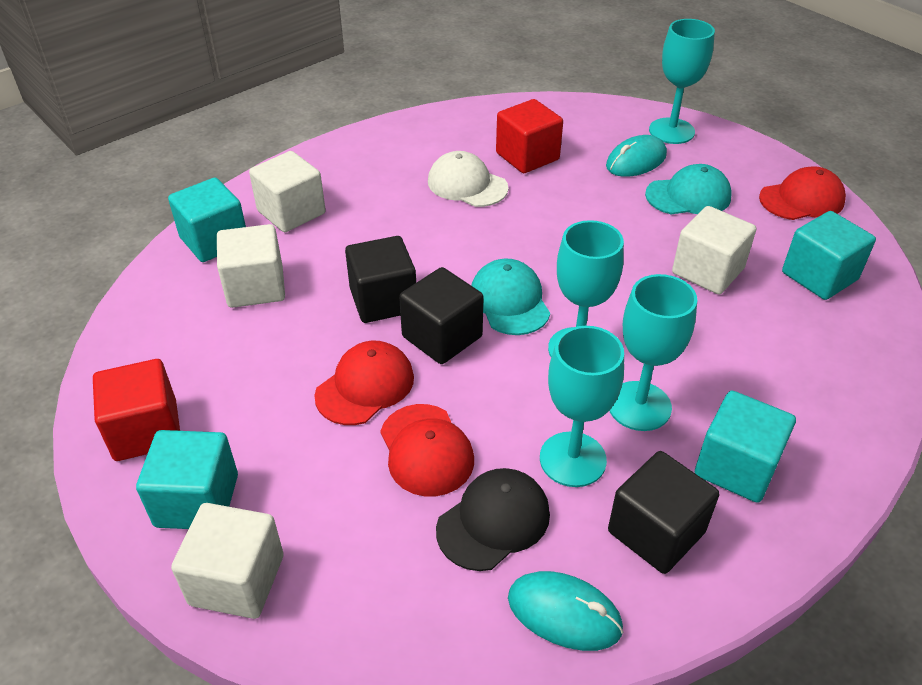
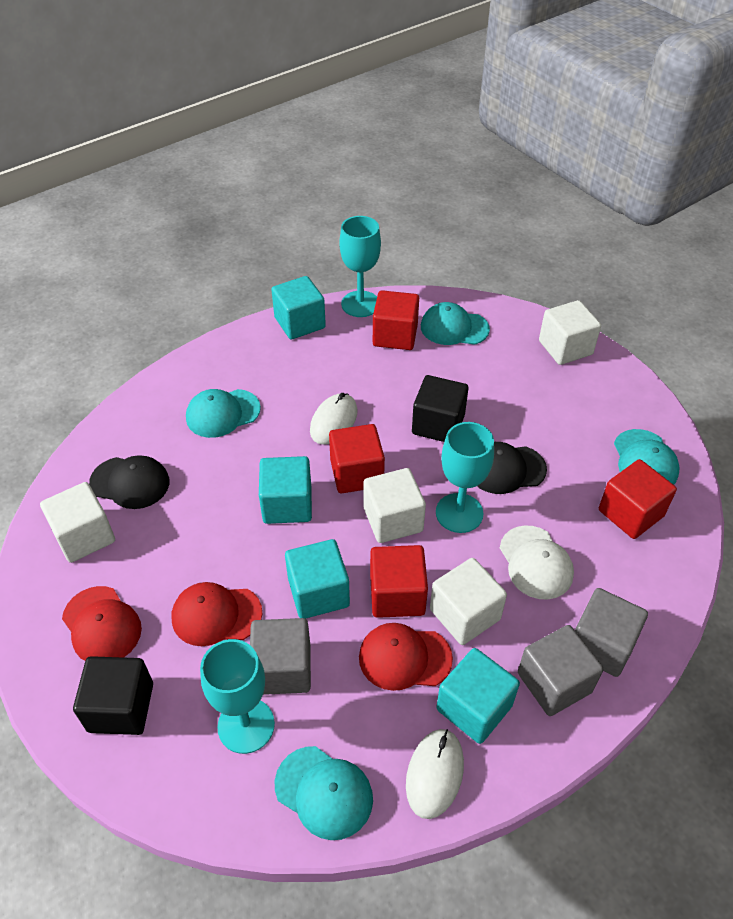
black cap: [436,468,550,571] = 1 -> [89,455,169,509] [477,442,547,494] = 2
black cube: [345,236,416,323] [399,267,484,364] [608,451,719,574] = 3 -> [73,656,153,735] [412,375,468,442] = 2
grey cube: none = 0 -> [250,618,311,695] [518,625,603,716] [575,588,648,677] = 3
red cube: [93,359,180,461] [496,99,563,173] = 2 -> [329,424,385,493] [370,545,428,618] [373,290,419,350] [599,459,677,539] = 4
turquoise cap: [471,259,550,335] [645,164,732,214] = 2 -> [186,389,261,438] [275,746,373,840] [421,302,490,345] [614,429,680,485] = 4
turquoise goblet: [540,326,624,487] [548,220,624,357] [610,274,697,431] [649,19,715,144] = 4 -> [200,639,275,754] [339,216,381,317] [436,422,494,533] = 3
turquoise mouse: [508,571,623,651] [606,135,667,177] = 2 -> none = 0
white mouse: none = 0 -> [310,393,358,445] [406,729,464,819] = 2

